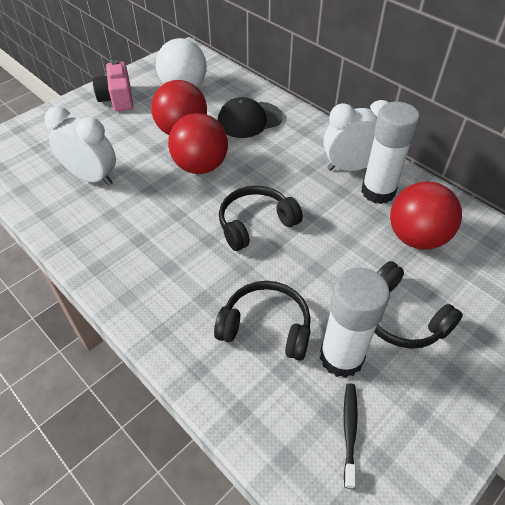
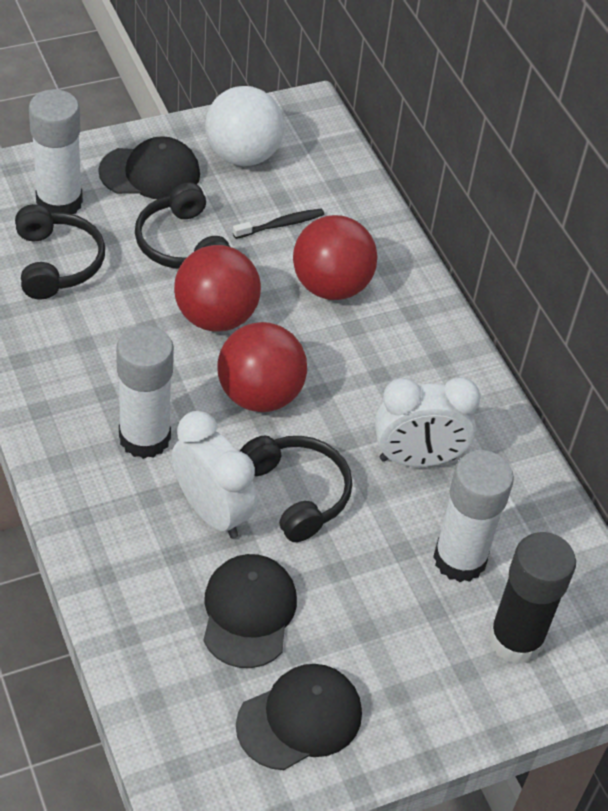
black cap: [218,97,283,138] = 1 -> [98,136,200,199] [203,554,297,668] [236,664,362,770] = 3
black glue stick: none = 0 -> [488,532,576,664] = 1
pink camera: [92,60,133,112] = 1 -> none = 0
white glue stick: [320,267,390,378] [361,102,420,204] = 2 -> [29,89,83,214] [116,325,174,459] [433,450,514,582] = 3

